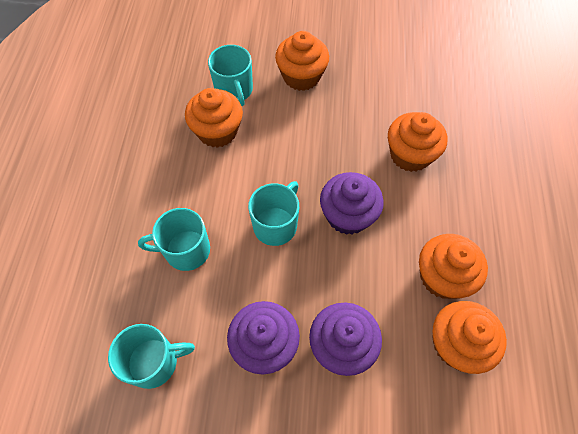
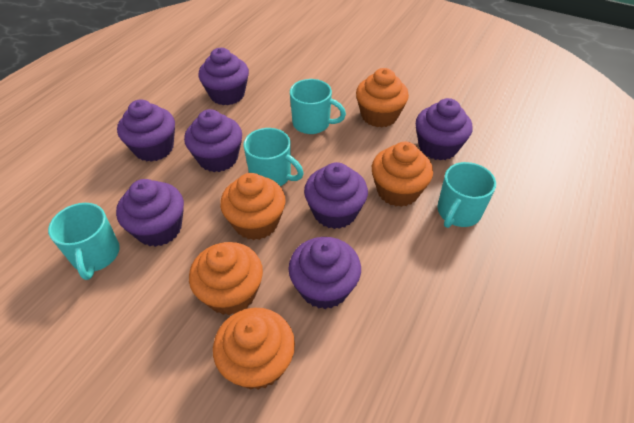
purple cupcake: [227,301,300,374] [309,303,382,376] [320,172,384,235] = 3 -> [116,179,184,247] [117,99,175,162] [184,109,242,172] [198,48,249,105] [288,237,361,309] [304,162,368,229] [416,98,473,160] = 7

